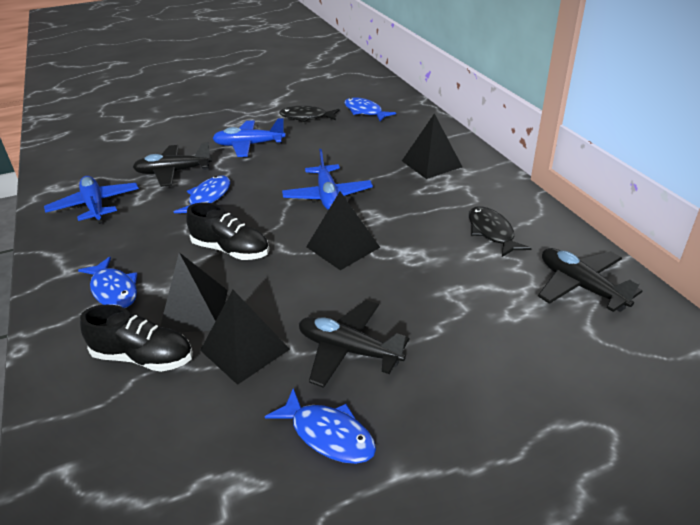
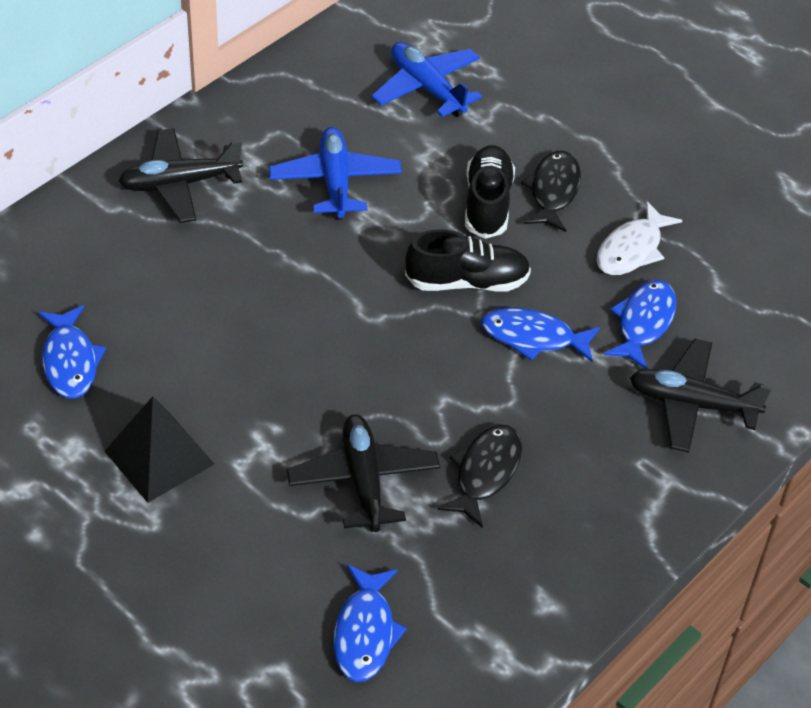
black pyramid: [160,252,228,332] [200,290,290,385] [306,191,380,270] [402,113,462,179] = 4 -> [105,396,214,503] = 1
blue plane: [44,176,139,224] [212,118,286,157] [282,149,373,210] = 3 -> [269,127,402,220] [371,42,482,117] = 2
white fish: none = 0 -> [596,201,683,275] = 1

